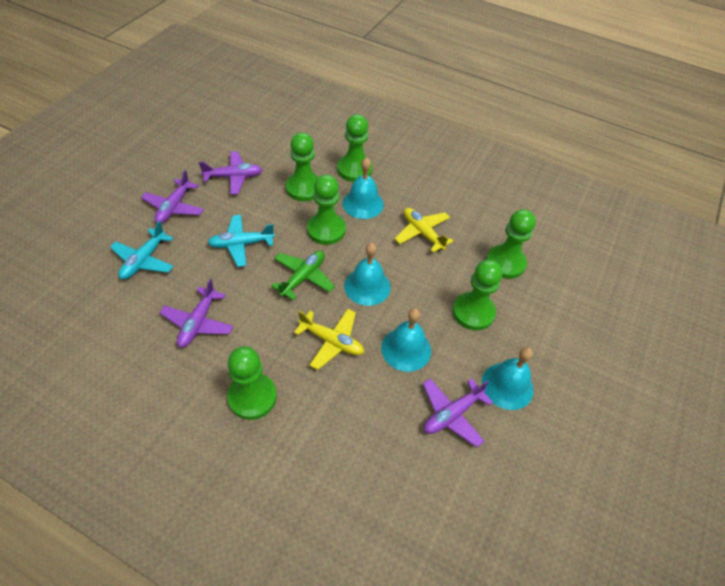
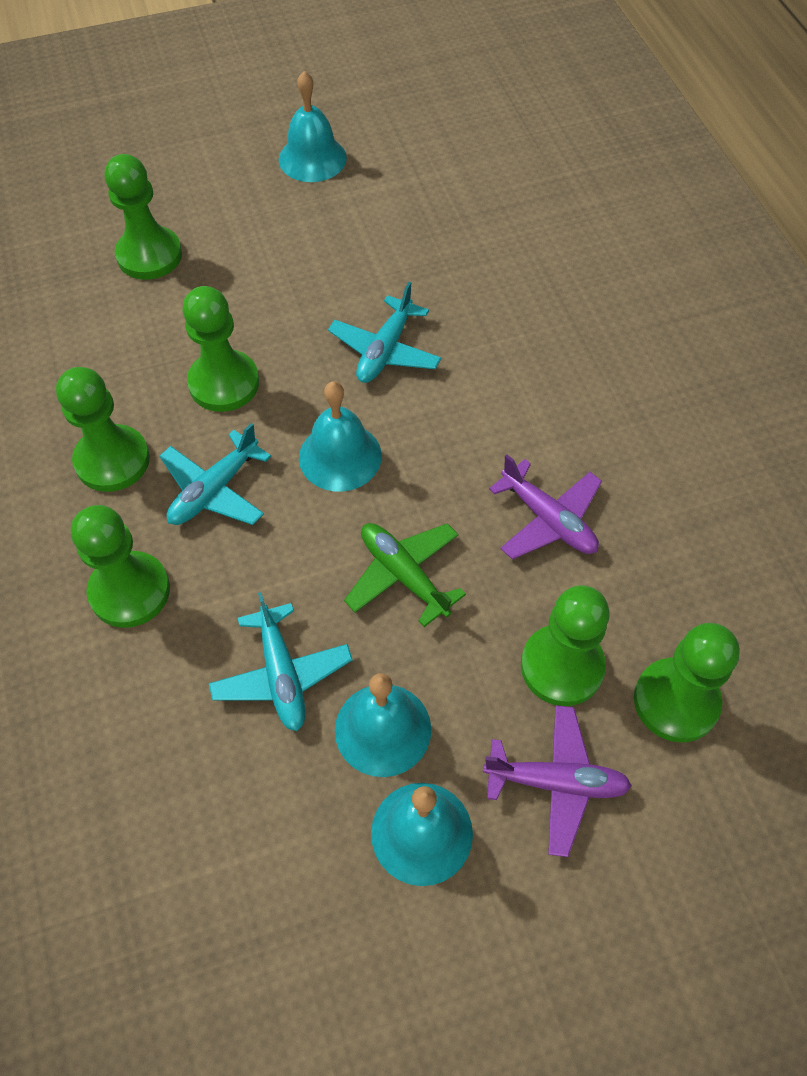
purple plane: [141,170,204,224] [160,279,234,348] [199,151,262,195] [423,378,493,447] = 4 -> [483,705,632,857] [489,454,602,560] = 2
turquoise plane: [110,221,174,279] [207,215,275,267] = 2 -> [159,423,271,525] [209,592,353,731] [328,282,441,383] = 3
yellow plane: [294,309,364,370] [395,208,453,253] = 2 -> none = 0

